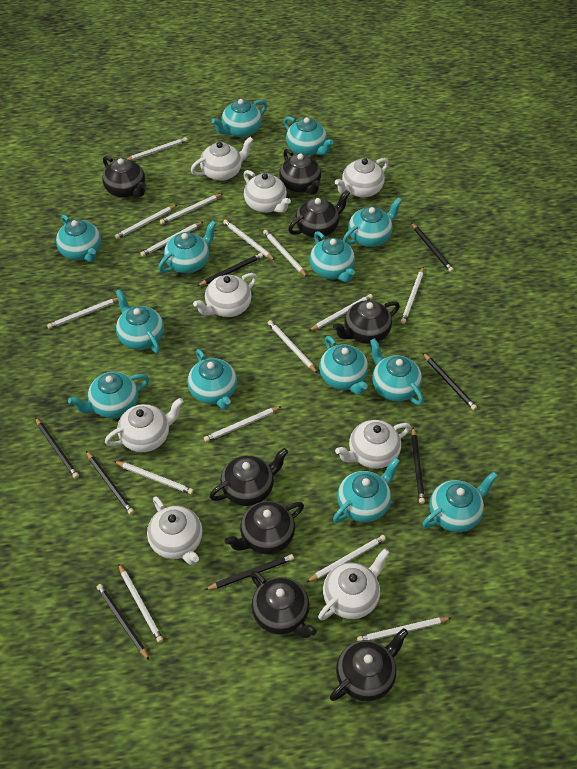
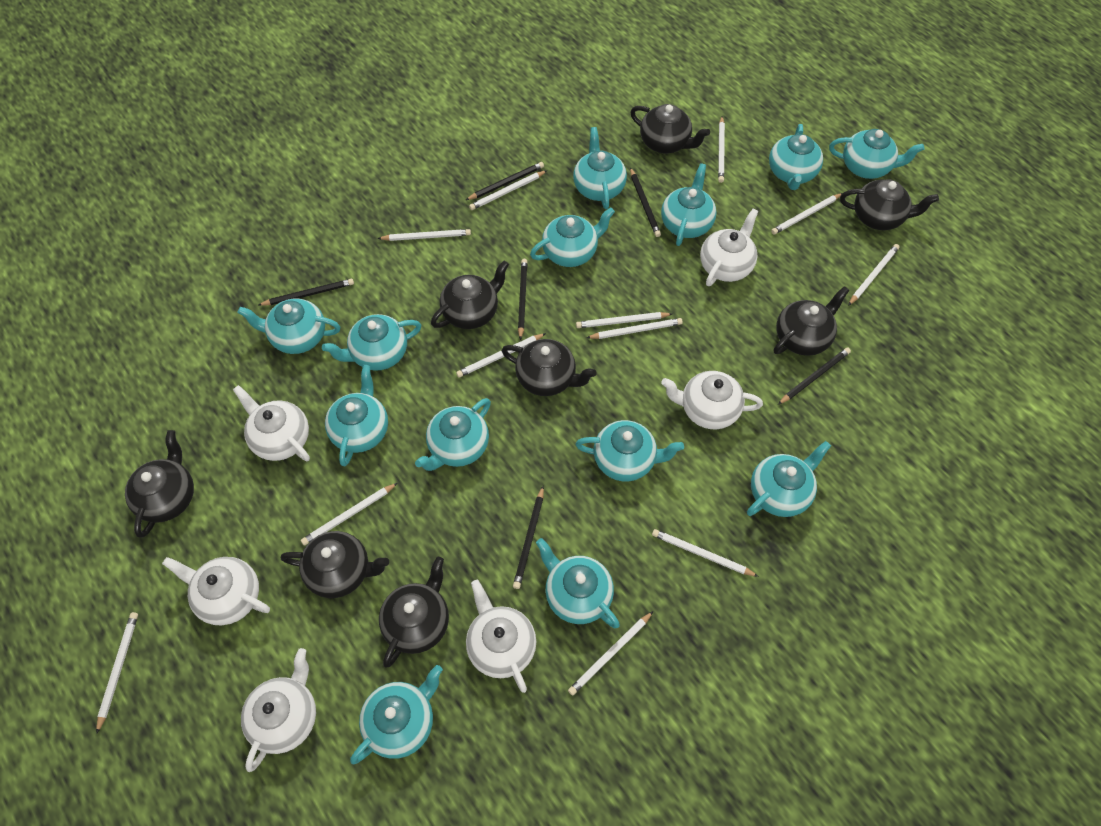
black pencil: [35,417,79,479] [86,451,134,515] [97,584,149,660] [197,253,263,286] [205,554,294,590] [411,223,454,272] [411,428,425,504] [423,353,477,410] = 8 -> [259,279,354,306] [466,162,544,200] [513,486,544,589] [518,259,528,340] [630,168,661,237] [778,348,851,405] = 6
white pencil: [47,298,118,329] [114,461,194,494] [115,205,177,239] [118,563,163,643] [127,137,188,161] [140,222,203,257] [160,194,223,224] [204,406,282,442] [223,220,275,260] [263,230,307,277] [268,320,318,373] [307,535,386,582] [309,294,373,331] [357,617,451,641] [401,267,424,324] = 15 -> [96,612,138,734] [301,483,397,545] [377,229,471,241] [456,333,546,378] [469,170,547,210] [568,611,653,695] [576,312,672,328] [587,318,683,339] [652,529,759,577] [718,116,725,183] [771,193,843,235] [848,244,900,306] = 12
white teapot: [105,398,184,452] [147,496,203,565] [191,137,253,181] [193,273,257,317] [244,170,291,213] [318,549,390,620] [335,158,389,198] [335,420,411,469] = 8 -> [162,557,270,625] [233,385,310,461] [241,648,316,772] [466,580,536,693] [661,371,763,429] [700,209,758,286] = 6

